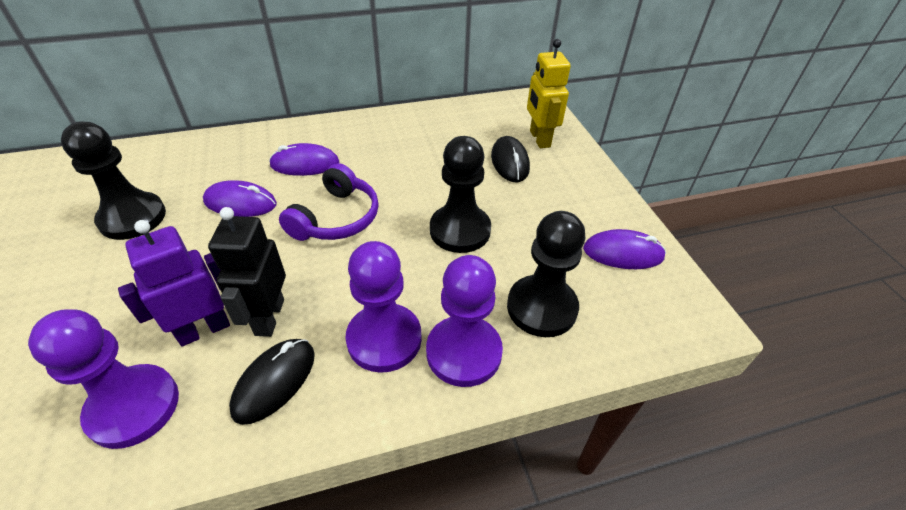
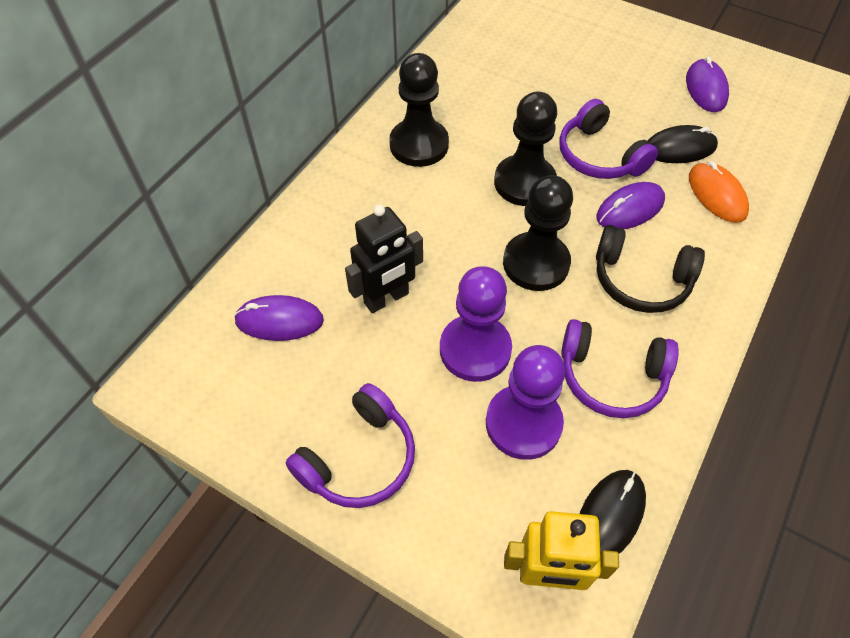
black headphones: none = 0 -> [596,225,705,313] = 1
orange mouse: none = 0 -> [689,161,749,223] = 1
purple headphones: [279,163,379,241] = 1 -> [285,383,415,508] [559,99,658,179] [561,319,679,418] = 3
purple pawn: [28,309,179,449] [345,241,422,373] [426,255,503,387] = 3 -> [440,266,512,382] [486,345,565,460] = 2
purple robot: [118,220,230,346] = 1 -> none = 0

